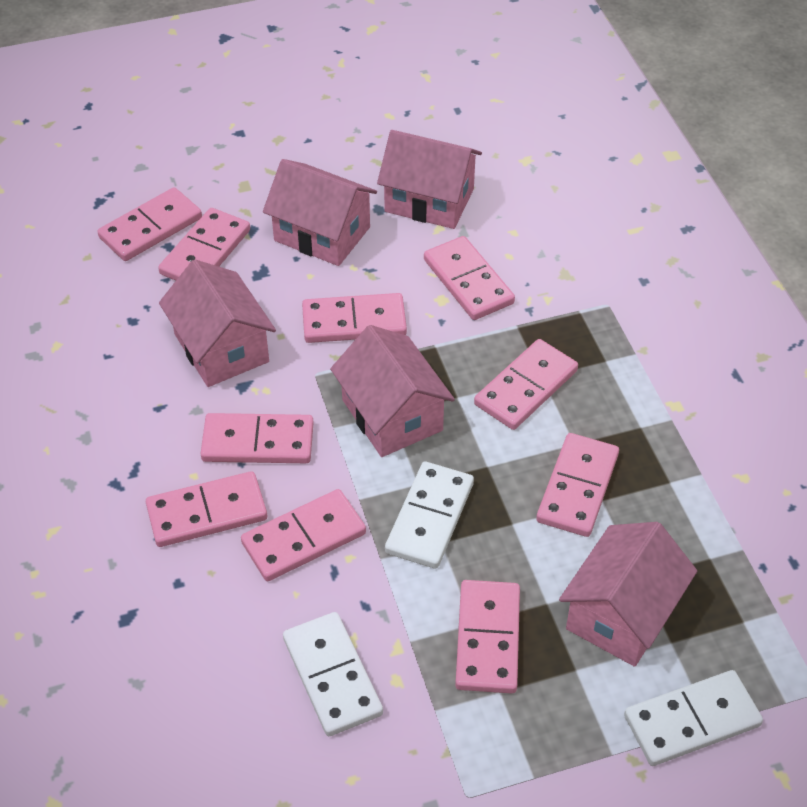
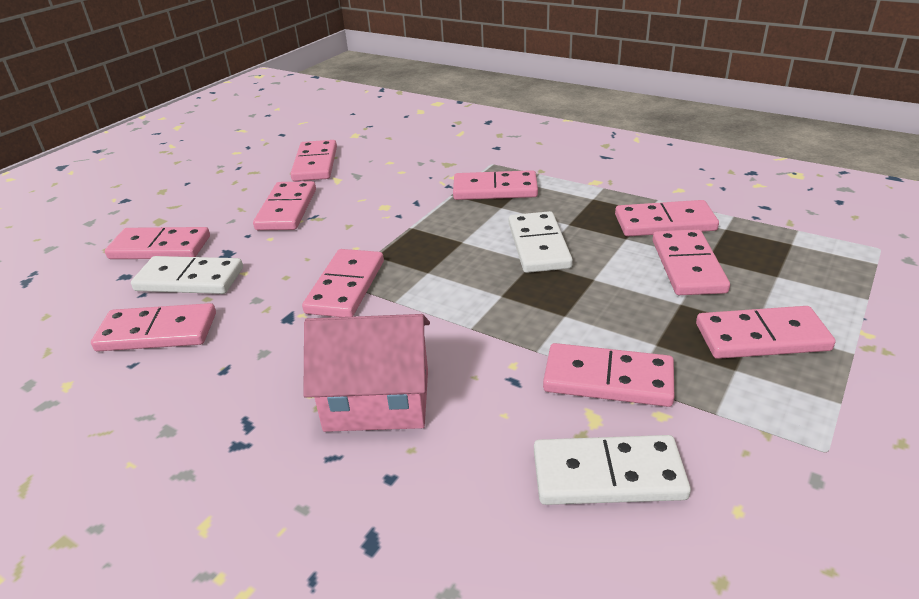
pink house: [159,259,276,387] [263,159,377,266] [330,325,455,457] [377,130,482,229] [559,522,697,667] = 5 -> [303,314,430,432] = 1

